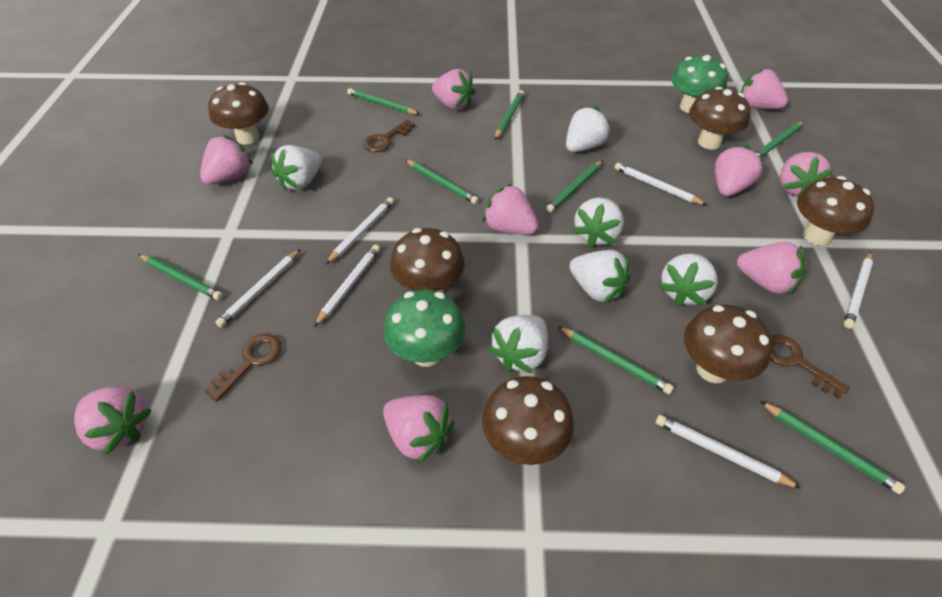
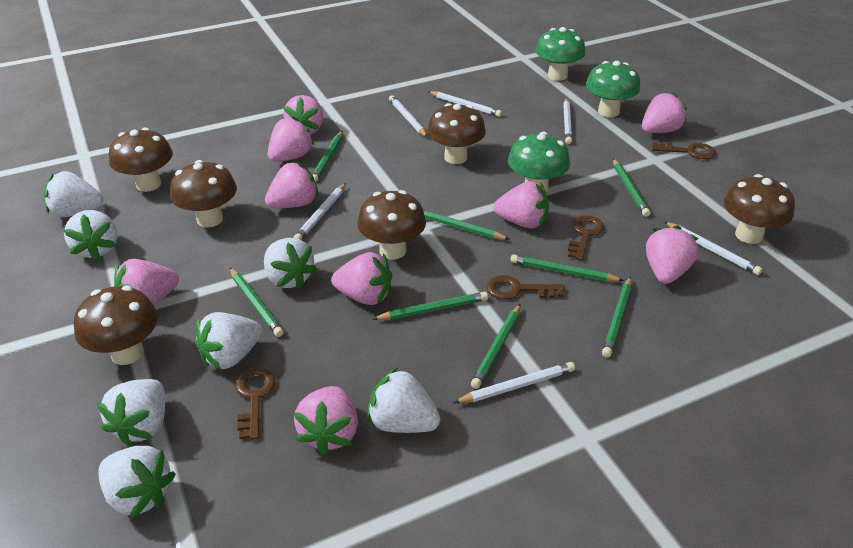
brown key: [205,334,281,402] [363,120,415,152] [770,335,850,399] = 3 -> [235,368,276,440] [486,275,565,300] [568,215,604,260] [651,142,716,159] = 4
green mushroom: [384,289,465,367] [671,55,728,113] = 2 -> [508,132,570,193] [535,27,586,81] [586,61,640,117] = 3
white strawberry: [271,145,322,191] [488,315,548,373] [566,106,611,152] [569,250,630,303] [573,198,624,248] [659,253,718,306] = 6 -> [44,171,103,217] [63,210,118,261] [97,379,165,446] [99,446,176,519] [195,312,262,370] [264,238,317,289] [367,367,440,433] = 7

